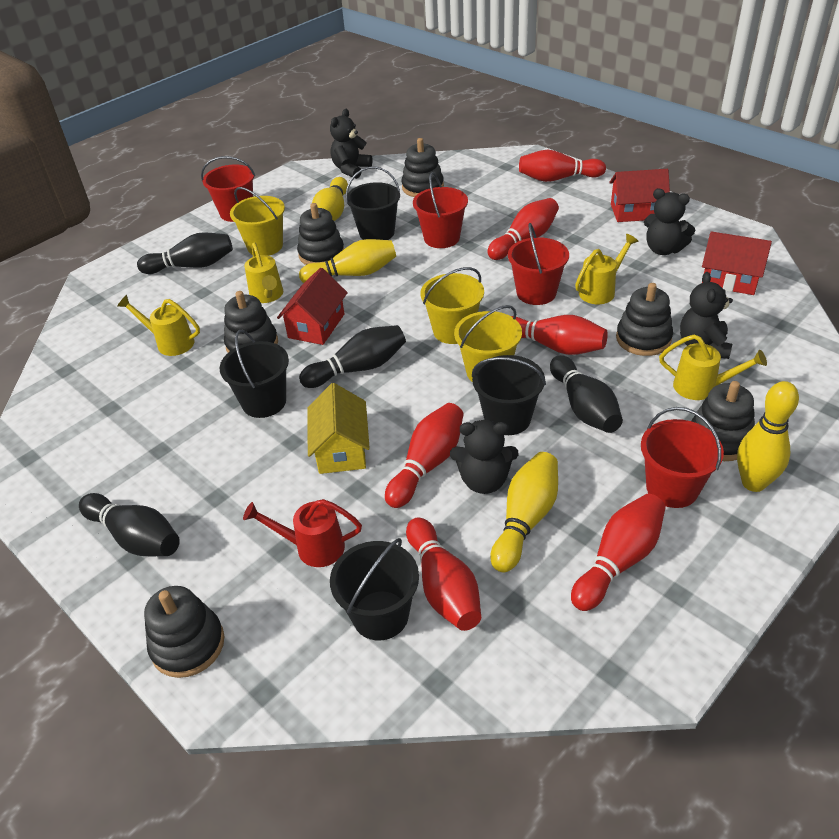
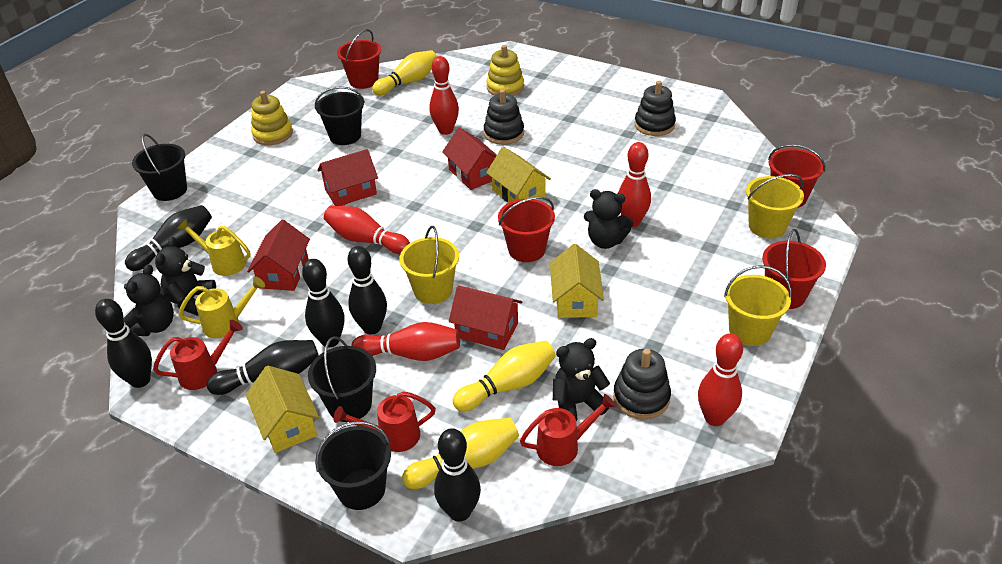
black bowling pin: [79,493,180,556] [137,232,233,274] [299,325,406,388] [550,355,623,433] = 4 -> [95,299,152,388] [125,205,212,271] [207,340,319,395] [302,259,344,347] [348,246,387,334] [434,428,481,522] = 6
black stacking toy: [144,586,224,678] [224,291,278,353] [297,203,344,265] [402,138,444,197] [616,283,673,356] [692,381,755,461] = 6 -> [484,89,524,145] [613,349,671,420] [635,81,676,136] = 3
red bowling pin: [385,403,464,508] [406,517,481,631] [487,198,559,260] [511,315,608,355] [519,150,606,182] [571,494,666,611] = 6 -> [324,206,410,254] [351,322,460,361] [429,56,459,135] [618,142,651,227] [698,333,743,426] = 5
red house: [277,268,348,345] [609,169,670,222] [702,232,772,295] = 3 -> [247,220,310,291] [317,149,378,206] [442,127,497,190] [449,285,522,350] = 4
red watering can: [243,499,362,567] = 1 -> [153,320,243,390] [334,391,436,452] [520,394,616,466] = 3
yellow bowling pin: [299,239,396,283] [312,177,348,221] [490,452,558,573] [737,381,799,492] = 4 -> [372,50,437,96] [402,418,519,489] [452,341,556,411] = 3
yellow house: [307,383,370,474] = 1 -> [246,366,319,453] [486,147,551,203] [550,244,604,318] = 3
yellow stacking toy: none = 0 -> [251,91,293,145] [486,45,524,96] = 2
yellow watering can: [117,295,200,356] [244,242,283,303] [575,234,638,304] [659,334,767,400] = 4 -> [177,219,251,276] [178,276,265,338] = 2

